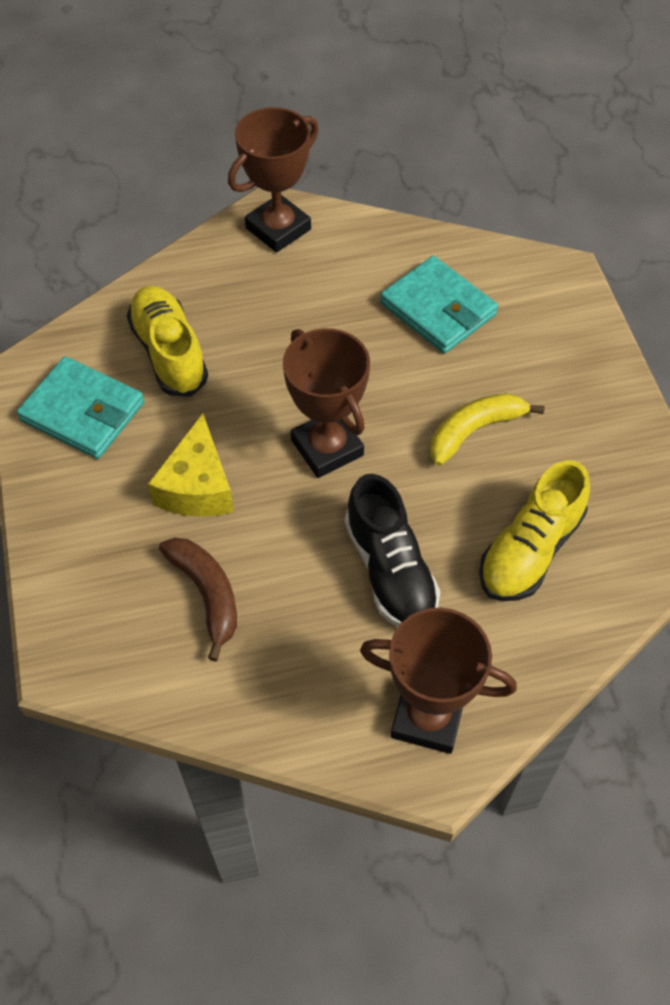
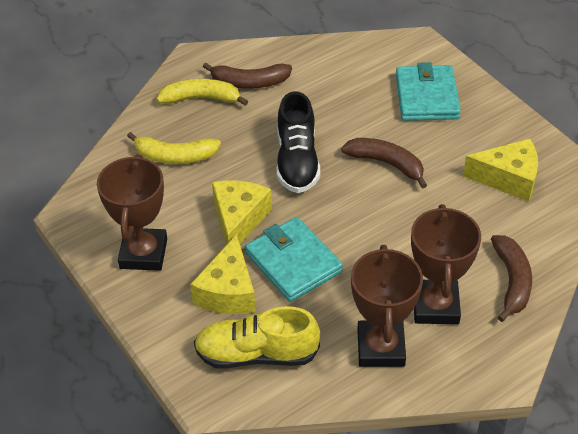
brown banana: [159,538,237,662] = 1 -> [203,62,292,89] [341,138,427,188] [491,235,532,322] = 3
yellow banana: [430,393,545,466] = 1 -> [127,132,221,164] [156,79,248,106] = 2
yellow cheese: [148,413,234,517] = 1 -> [190,234,256,314] [212,180,272,245] [463,139,538,202] = 3
yellow shoe: [127,286,208,397] [479,460,590,601] = 2 -> [194,306,320,369] = 1

